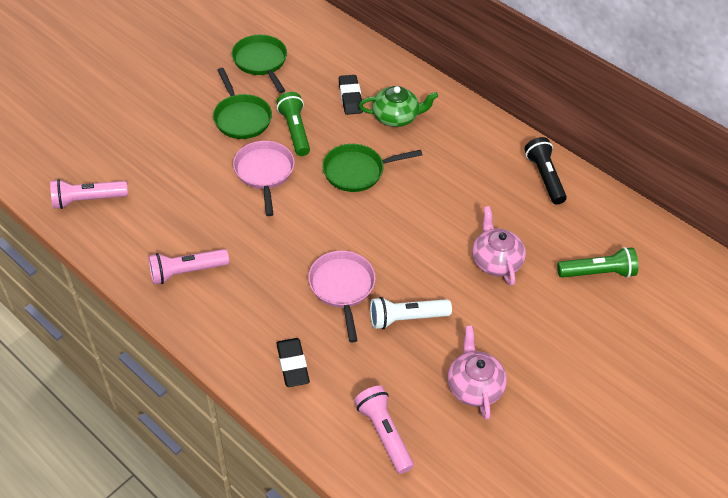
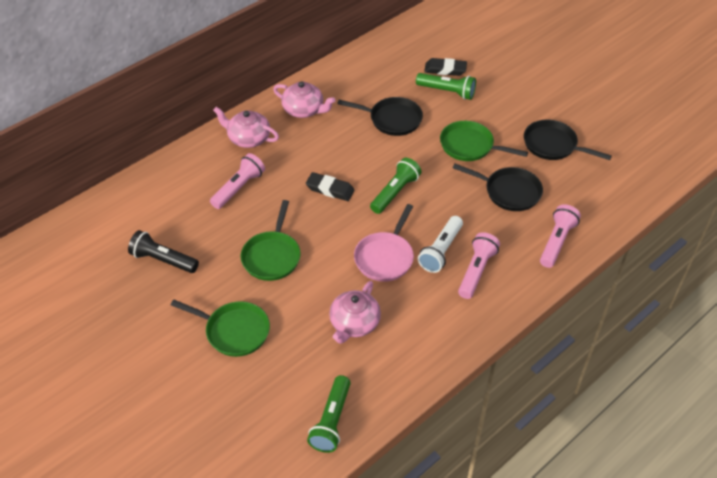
black pan: none = 0 -> [337,97,423,136] [453,164,543,211] [524,119,612,160] = 3
green flashlight: [276,92,310,156] [557,247,638,278] = 2 -> [307,375,351,453] [370,158,421,214] [416,73,476,100] = 3
green teapot: [359,86,438,127] = 1 -> none = 0
pink pan: [233,141,295,216] [308,251,376,342] = 2 -> [354,204,414,282] = 1
pink teapot: [448,325,507,420] [472,206,526,286] = 2 -> [213,107,279,148] [273,81,335,118] [329,281,381,344] = 3

